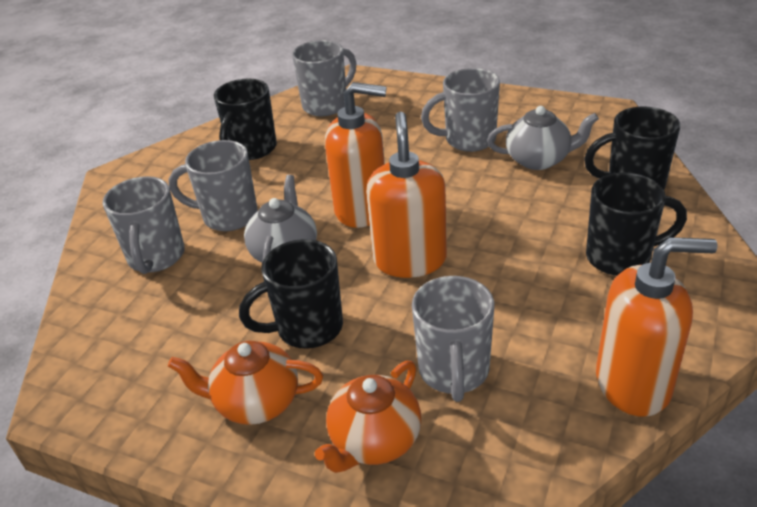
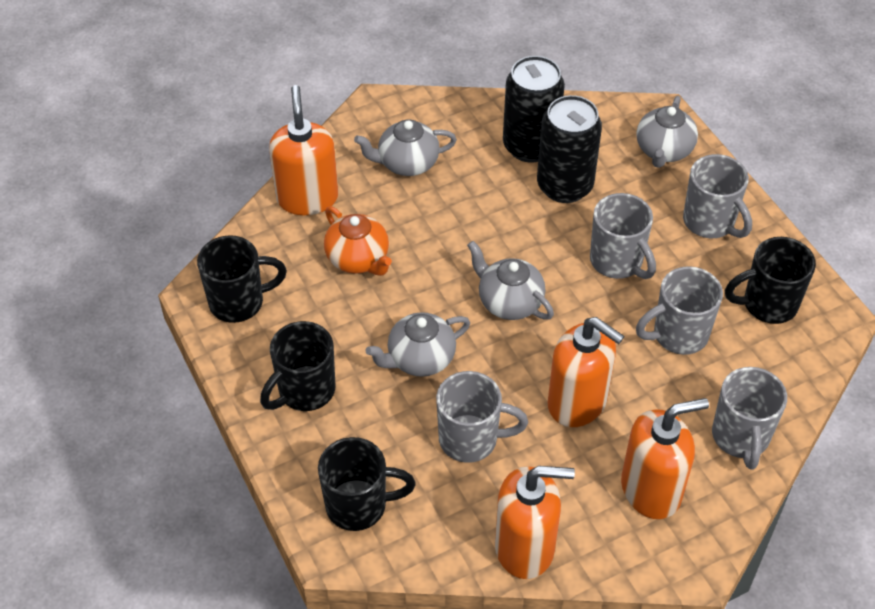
black can: none = 0 -> [503,56,565,163] [537,95,602,203] = 2
grey teapot: [244,175,317,263] [487,106,599,170] = 2 -> [354,120,457,176] [366,312,470,377] [467,241,554,320] [636,96,698,168] = 4
orange soap dispenser: [325,82,387,228] [366,112,447,278] [596,237,718,417] = 3 -> [269,85,338,215] [495,466,575,579] [548,317,624,427] [621,398,709,519] = 4
orange teapot: [168,341,323,425] [315,361,421,473] = 2 -> [324,206,392,276] = 1

